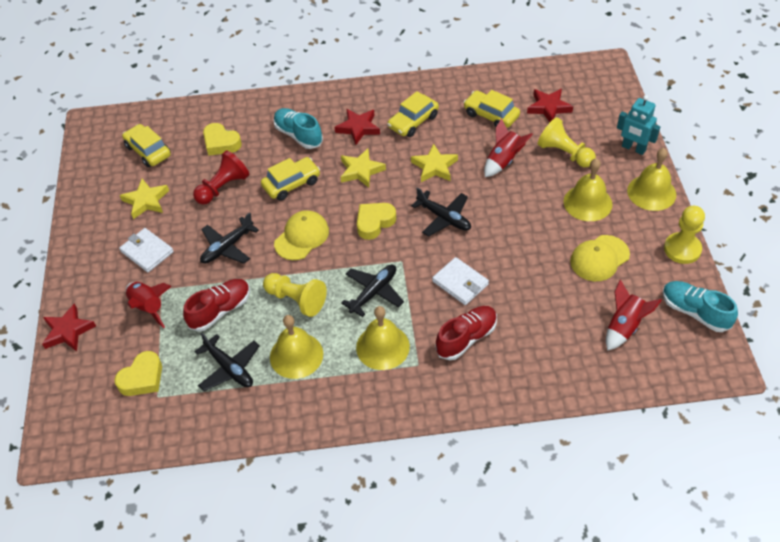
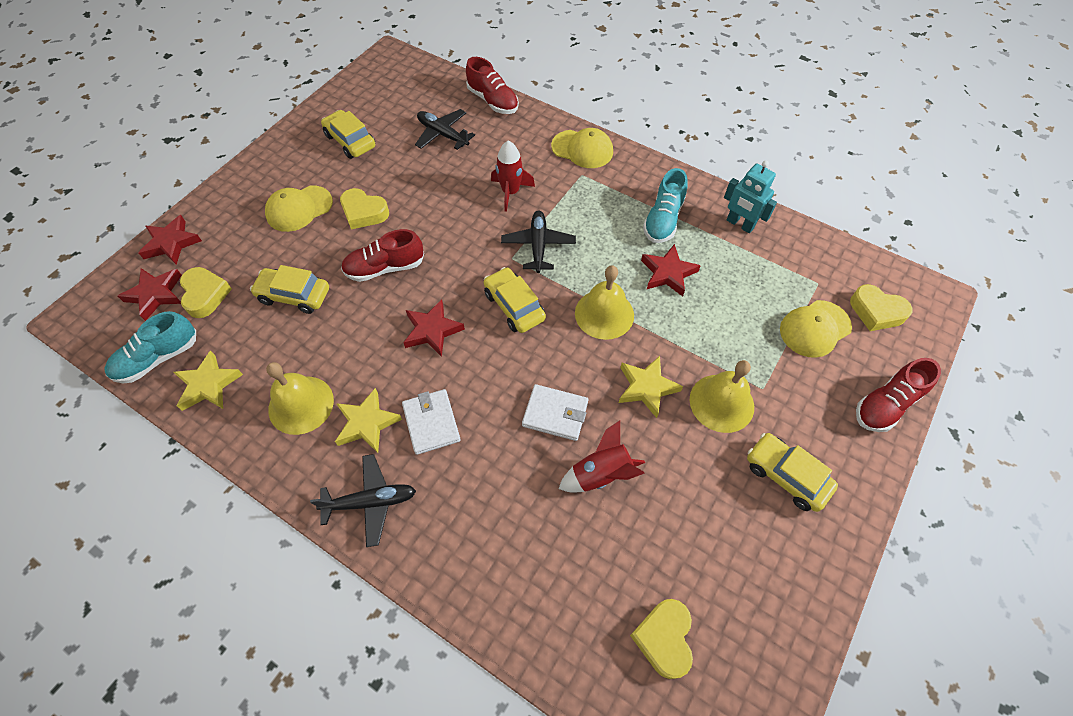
black plane: [194,332,260,391] [200,212,259,264] [341,265,404,317] [411,187,471,237] = 4 -> [310,454,416,547] [415,109,475,150] [501,211,576,273] = 3
red pawn: [193,150,249,205] = 1 -> none = 0
red rocket: [126,282,172,328] [484,118,533,177] [606,279,662,351] = 3 -> [491,141,535,212] [559,420,645,493] = 2
red shoe: [183,279,250,331] [435,306,497,360] = 2 -> [341,229,424,282] [466,57,519,114] [856,358,941,432] = 3
red star: [42,304,96,352] [335,109,380,145] [527,89,573,122] = 3 -> [118,268,182,321] [139,215,202,265] [403,299,465,357] [641,244,701,296] = 4
yellow bell: [270,315,323,379] [356,306,410,370] [563,158,613,221] [627,148,676,211] = 4 -> [266,362,334,435] [575,265,634,340] [690,360,754,433] = 3
yellow cap: [274,210,329,260] [570,235,630,281] = 2 -> [265,185,333,232] [551,128,613,168] [780,300,852,358] = 3
yellow heart: [114,351,162,396] [203,123,242,156] [357,203,396,240] = 3 -> [180,267,232,318] [340,188,389,229] [630,599,693,679] [850,284,913,331] = 4
yellow pawn: [263,273,327,317] [538,117,596,167] [664,206,705,264] = 3 -> none = 0

